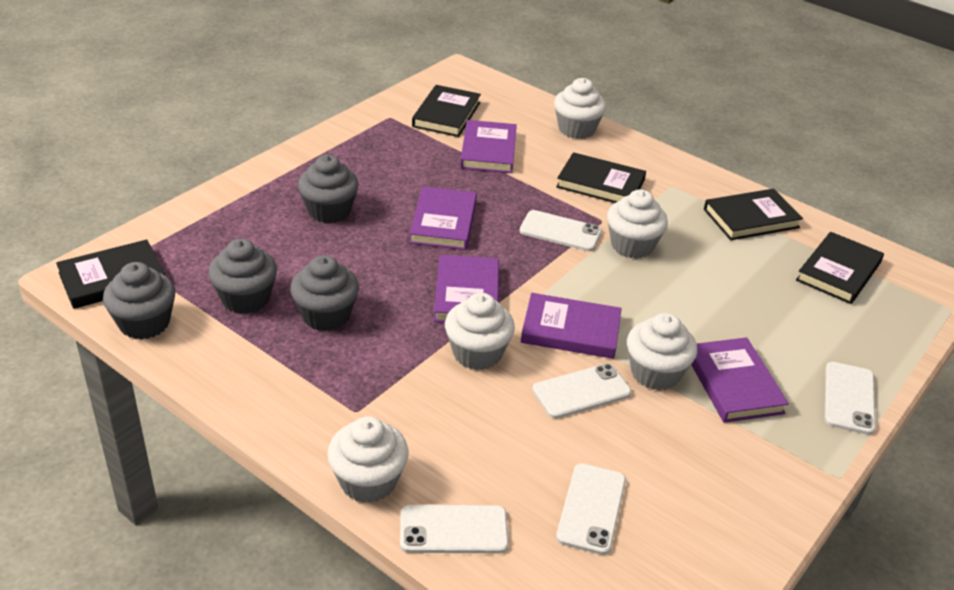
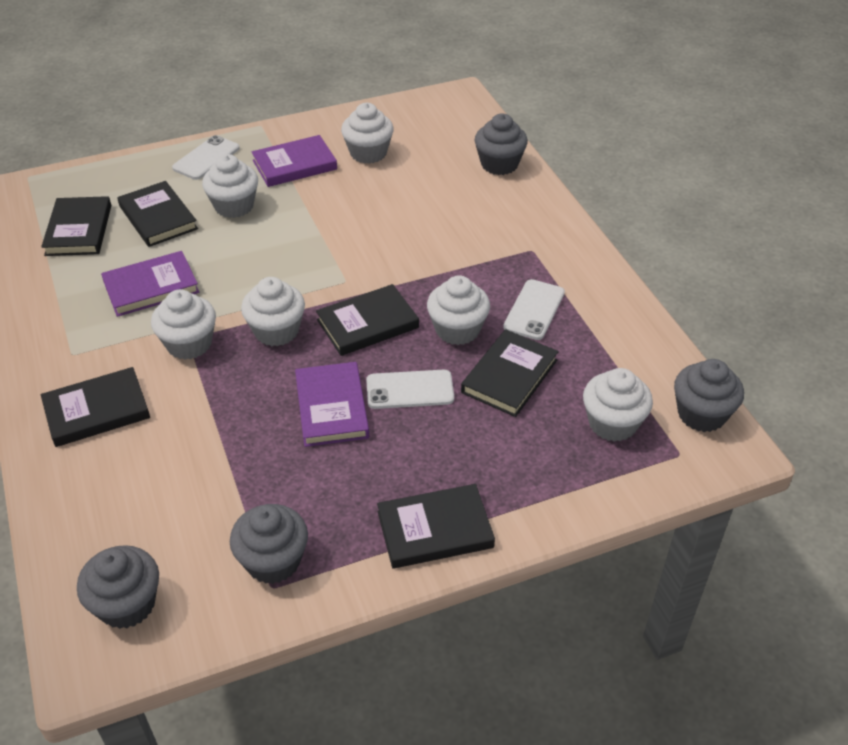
black book: [56,240,165,309] [412,85,481,137] [556,152,646,203] [704,189,803,240] [796,232,884,304] = 5 -> [41,196,111,256] [41,367,150,447] [117,181,198,247] [316,284,419,356] [377,484,495,569] [461,329,559,417] = 6
purple book: [409,186,477,250] [434,255,499,323] [460,120,517,173] [521,293,622,359] [691,337,789,423] = 5 -> [101,251,199,317] [252,135,337,187] [295,362,369,447] = 3
white cupcake: [327,416,409,503] [445,293,515,370] [554,78,606,139] [607,189,668,258] [627,313,697,390] = 5 -> [151,289,216,360] [202,154,258,218] [241,277,305,346] [341,103,394,164] [427,275,490,345] [583,368,653,442] = 6
white phone: [400,505,509,553] [519,210,602,251] [532,364,632,419] [556,463,626,555] [825,362,876,435] = 5 -> [172,135,240,180] [366,370,454,409] [503,279,565,340] = 3

